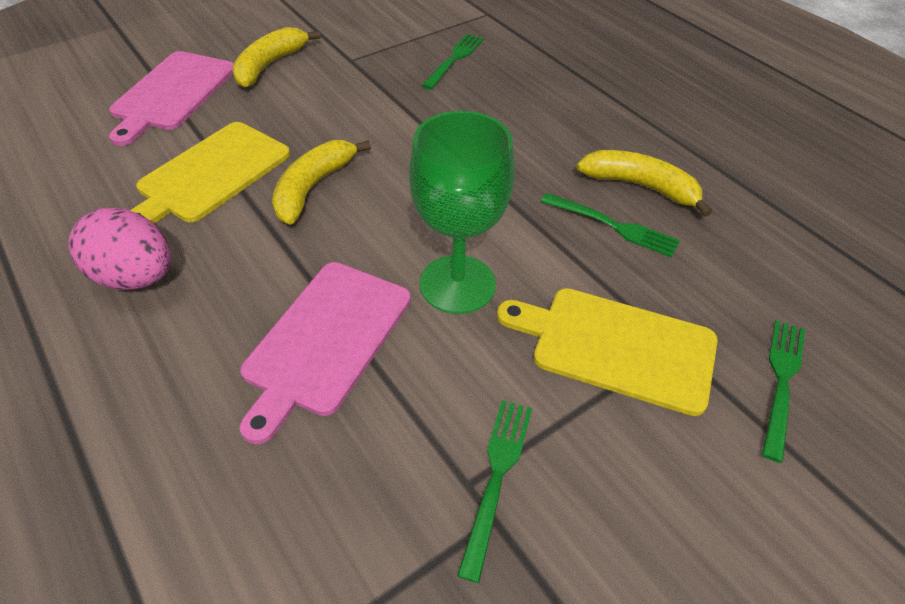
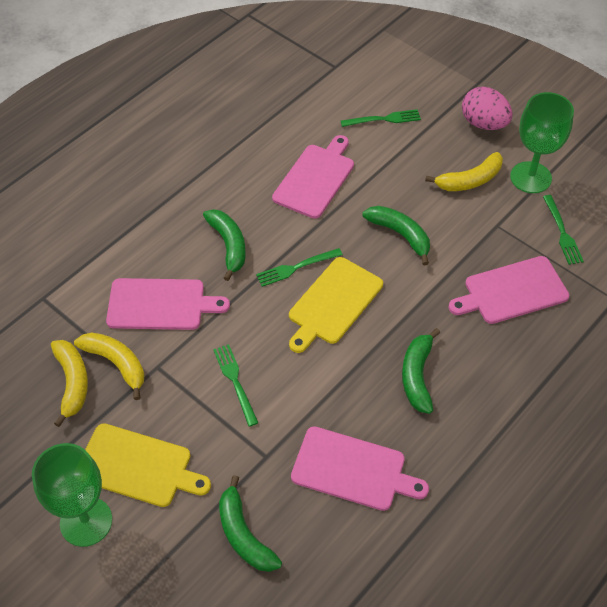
green banana: none = 0 -> [203,209,245,281] [219,475,282,572] [362,206,430,265] [402,328,440,414] = 4
green goblet: [409,111,514,314] = 1 -> [32,443,112,547] [510,92,574,193] = 2
pink cutting board: [109,51,234,146] [240,262,411,444] = 2 -> [106,278,230,330] [272,135,354,219] [291,426,429,511] [448,256,569,324] = 4

